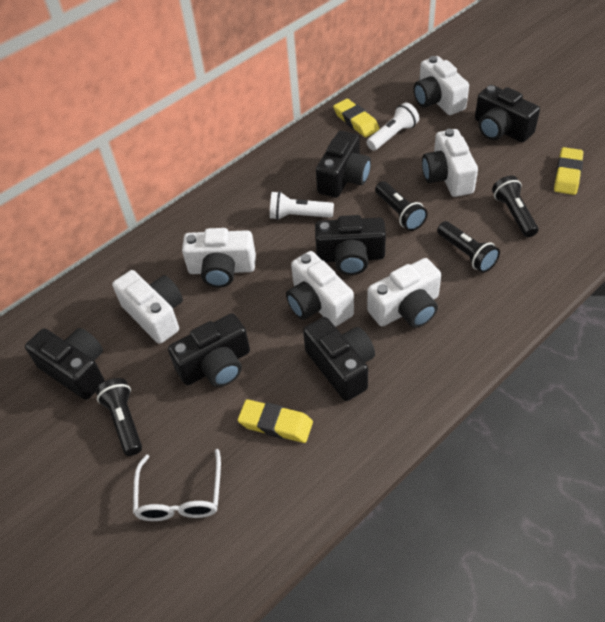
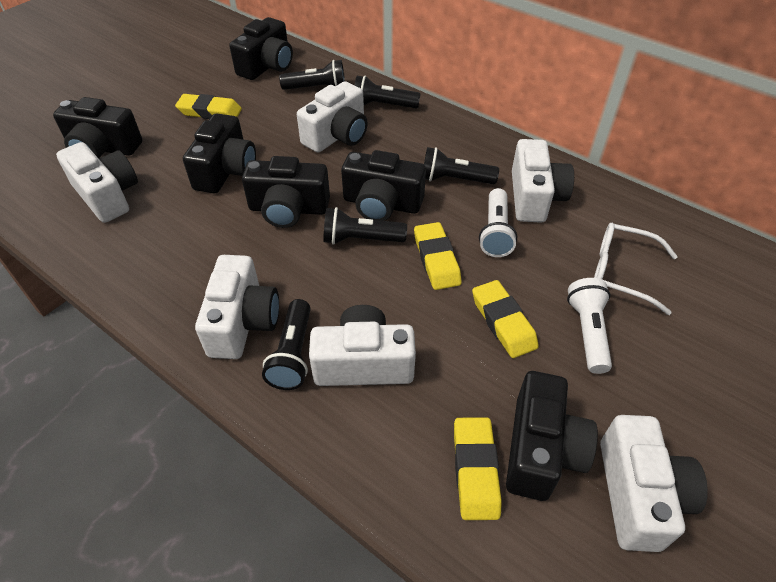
black flashlight: [96,378,142,456] [375,181,427,231] [437,221,500,273] [492,176,538,237] = 4 -> [262,299,311,390] [279,60,345,90] [323,207,407,245] [355,76,420,108] [424,147,499,184] = 5
yellow eraser: [238,399,313,443] [333,99,380,137] [554,147,583,195] = 3 -> [175,94,242,119] [414,222,462,290] [454,417,502,520] [472,280,539,358] = 4

